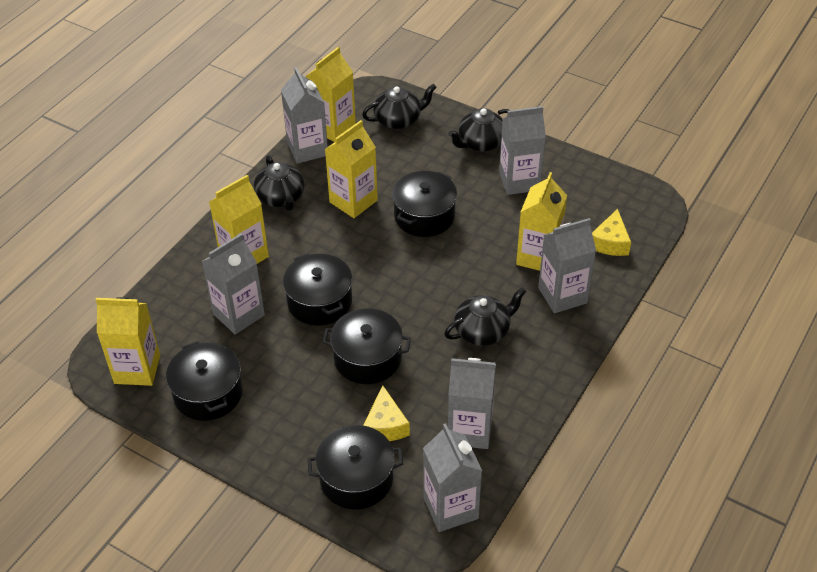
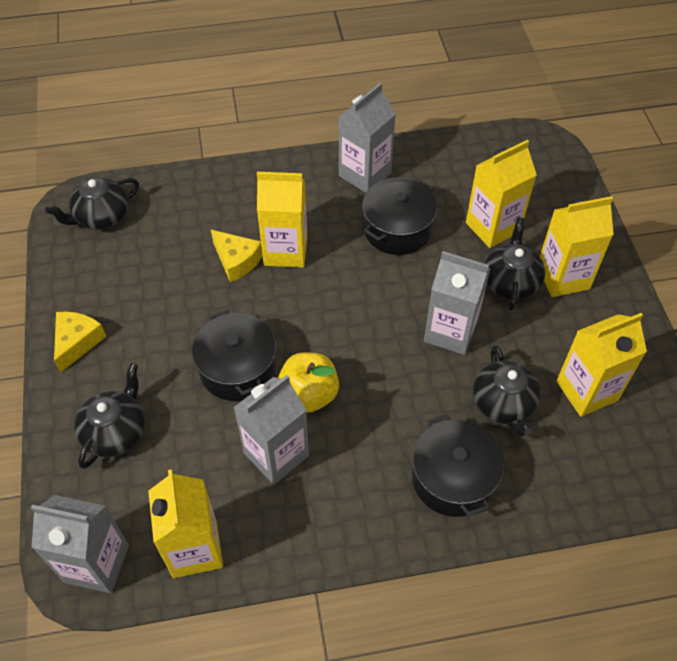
black pot: [166,341,243,421] [283,253,352,325] [307,425,403,510] [322,308,411,384] [392,171,457,237] = 5 -> [192,310,276,401] [362,177,437,255] [412,414,504,517] = 3
grey carton: [201,233,265,335] [281,67,328,164] [423,423,482,532] [448,358,496,449] [499,106,546,195] [538,218,596,313] = 6 -> [31,495,129,593] [233,375,309,485] [339,83,396,193] [424,251,491,355] = 4
yellow apple: none = 0 -> [278,352,339,413] = 1

